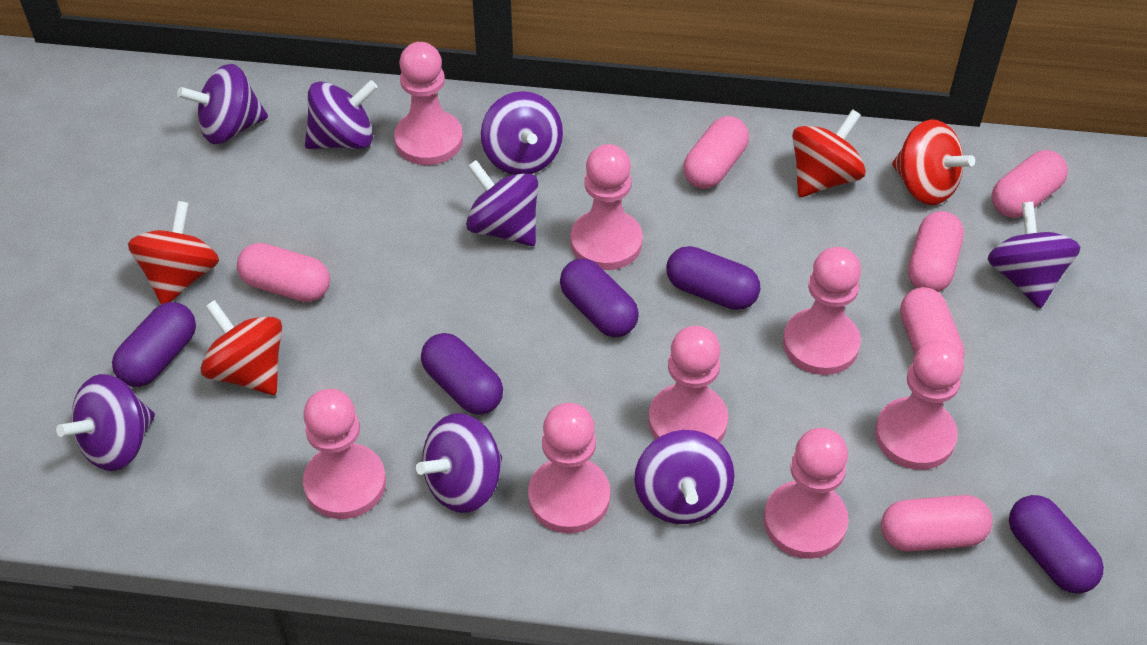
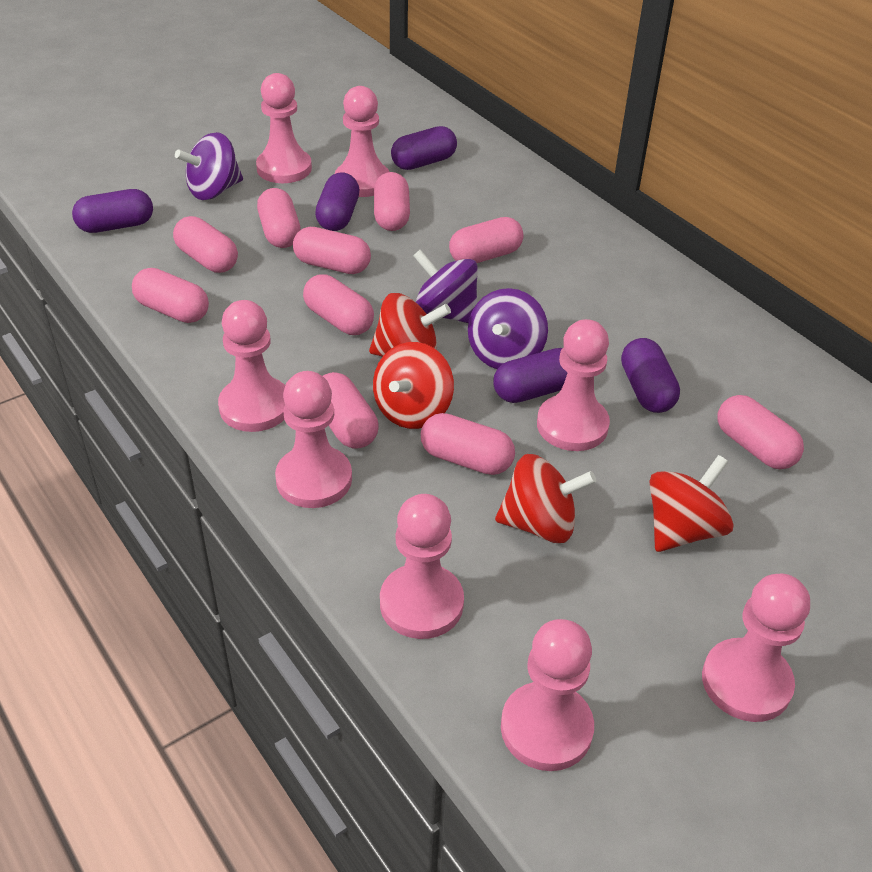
pink capsule: [237,243,330,302] [683,116,749,189] [881,495,993,552] [900,287,965,360] [908,211,964,292] [992,150,1068,218] = 6 -> [132,268,209,323] [173,216,238,273] [257,188,301,248] [293,227,371,274] [303,274,374,335] [323,372,379,449] [374,172,410,231] [421,413,515,475] [449,217,523,263] [717,395,804,469] = 10
purple spinning top: [56,374,155,471] [177,64,268,144] [305,80,378,149] [416,413,502,513] [466,160,538,246] [481,91,563,175] [634,430,735,524] [987,202,1081,308] = 8 -> [175,132,243,200] [413,249,478,323] [468,288,548,369] = 3

